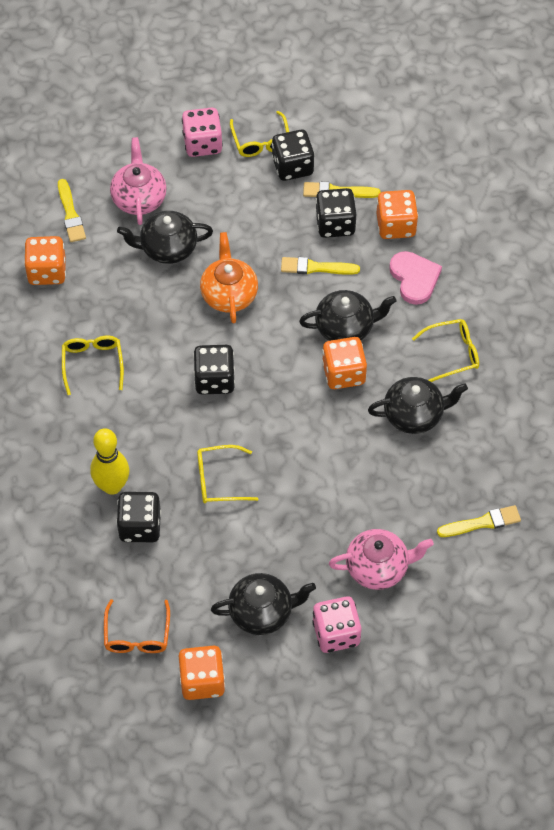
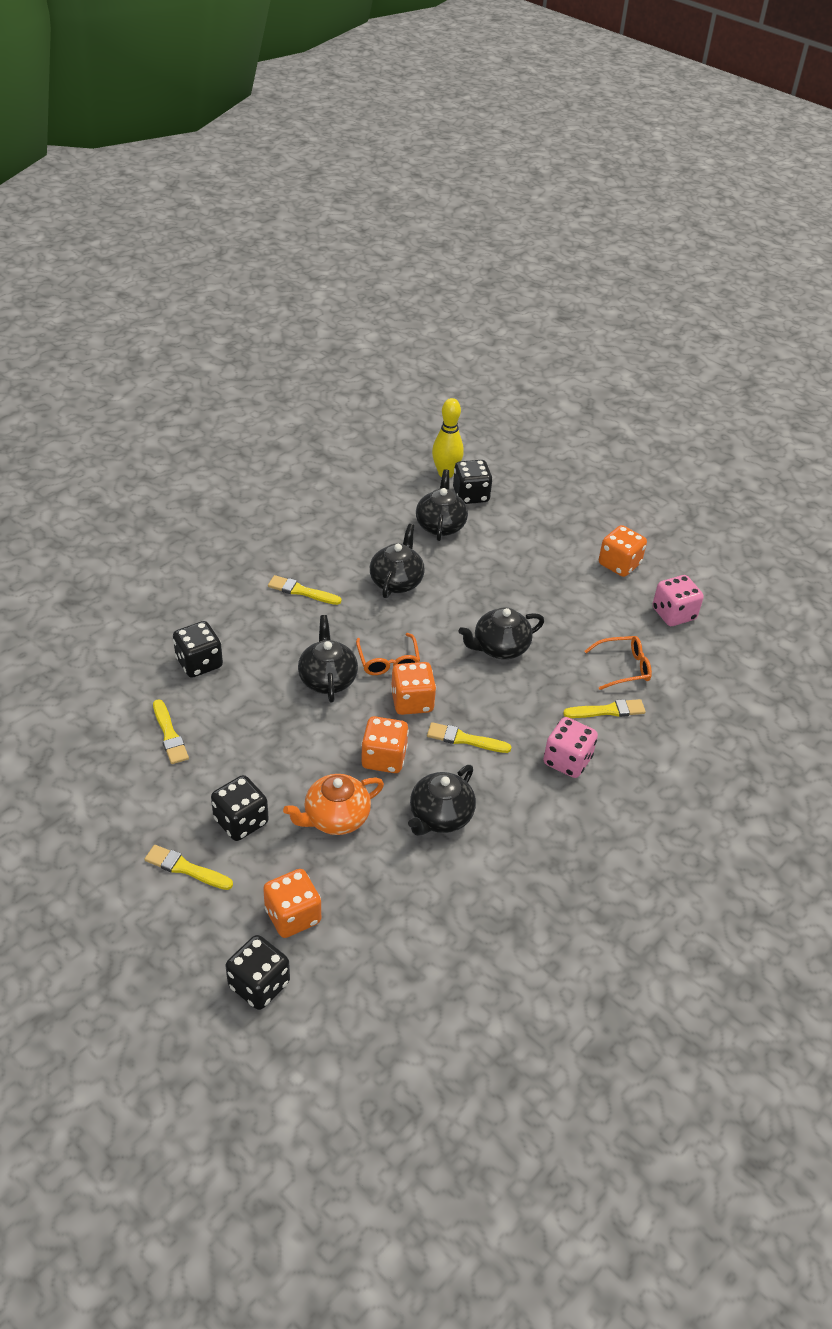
black teapot: [117,211,213,264] [211,573,316,635] [299,290,397,341] [368,377,468,434] = 4 -> [298,615,358,703] [370,524,425,598] [408,765,476,836] [416,469,468,541] [459,607,544,659] = 5
orange glasses: [104,599,170,653] = 1 -> [356,633,420,675] [584,636,652,690] = 2
pink heart: [389,251,442,305] = 1 -> none = 0
pink teapot: [110,137,167,225] [329,529,434,590] = 2 -> none = 0
yellow brush: [58,179,86,242] [281,257,360,275] [303,182,380,198] [437,505,521,537] = 4 -> [145,845,233,890] [153,699,189,764] [268,575,342,605] [427,722,512,753] [563,699,646,718] = 5
yellow glasses: [62,336,124,395] [197,445,258,503] [230,111,289,157] [412,319,479,382] = 4 -> none = 0

